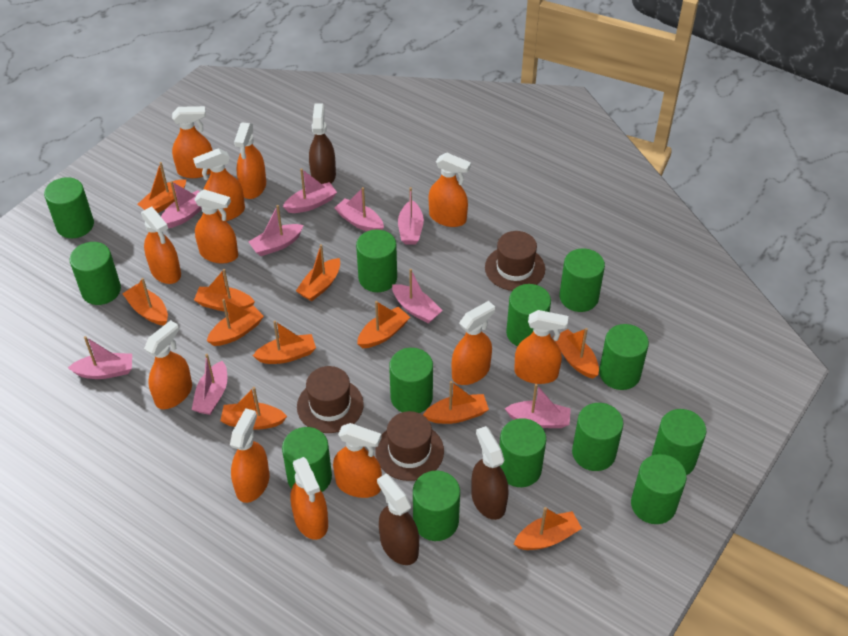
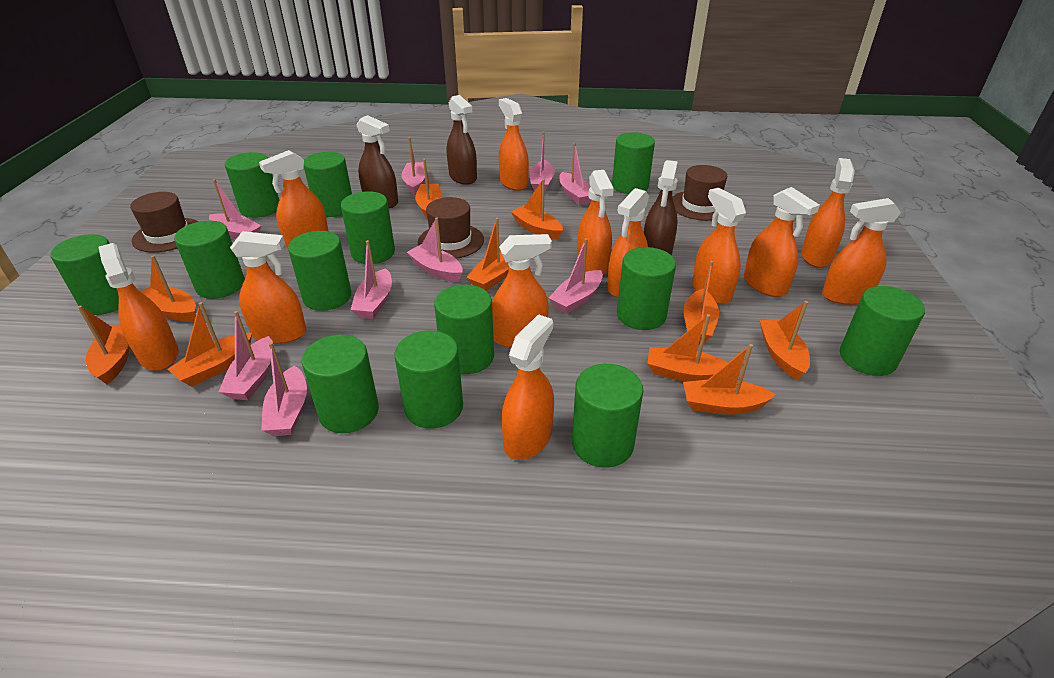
orange boat: [122,278,168,325] [137,162,186,213] [194,269,255,312] [207,299,264,346] [220,387,287,430] [253,321,316,364] [296,244,340,301] [357,301,410,348] [423,381,489,424] [514,507,582,550] [553,328,599,379] = 11 -> [78,305,129,384] [141,255,196,322] [168,302,252,386] [415,159,442,218] [466,218,509,291] [511,179,563,240] [647,314,728,382] [683,344,776,415] [684,261,719,343] [760,301,810,380] = 10

